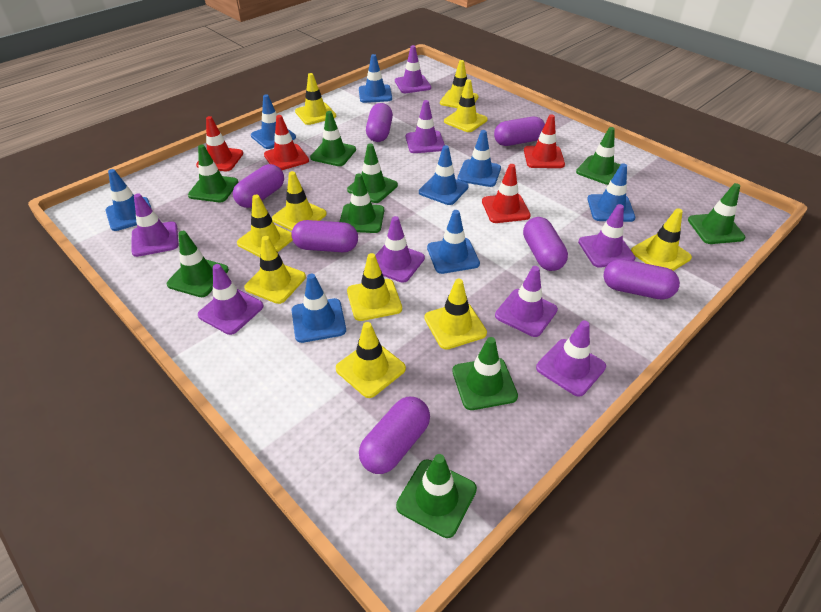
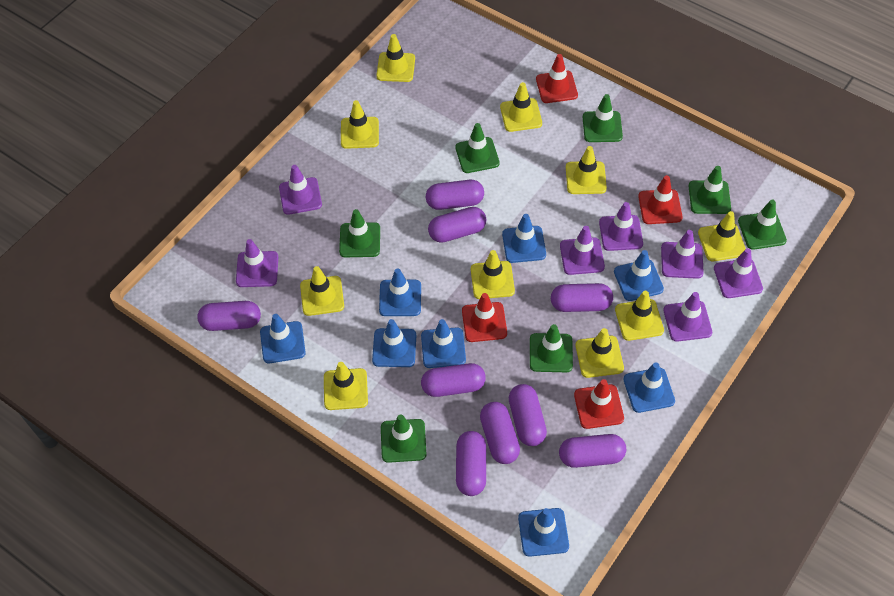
green traffic cone: [167,231,229,297] [188,145,238,202] [310,111,356,166] [340,173,384,233] [347,143,398,203] [396,454,477,538] [452,337,518,410] [576,127,621,185] [688,183,745,244] = 9 -> [339,209,380,257] [381,414,426,463] [455,123,500,173] [530,324,573,372] [583,94,623,142] [689,166,731,214] [738,200,787,250] = 7
purple capsule: [233,164,284,208] [292,220,358,252] [359,397,430,474] [366,103,393,142] [494,117,545,146] [523,217,568,271] [604,259,680,299] = 7 -> [197,301,261,331] [421,363,486,397] [426,180,484,210] [428,207,486,243] [456,431,486,496] [480,402,520,464] [509,384,547,446] [551,283,613,312] [559,434,626,468] = 9
purple traffic cone: [131,194,179,257] [198,264,263,335] [375,216,425,283] [395,45,431,93] [406,100,445,153] [495,266,558,337] [536,320,606,397] [578,204,636,268] = 8 -> [236,239,278,287] [279,165,322,215] [560,226,605,275] [599,202,643,251] [661,230,704,279] [663,292,712,342] [714,248,763,298] = 7

